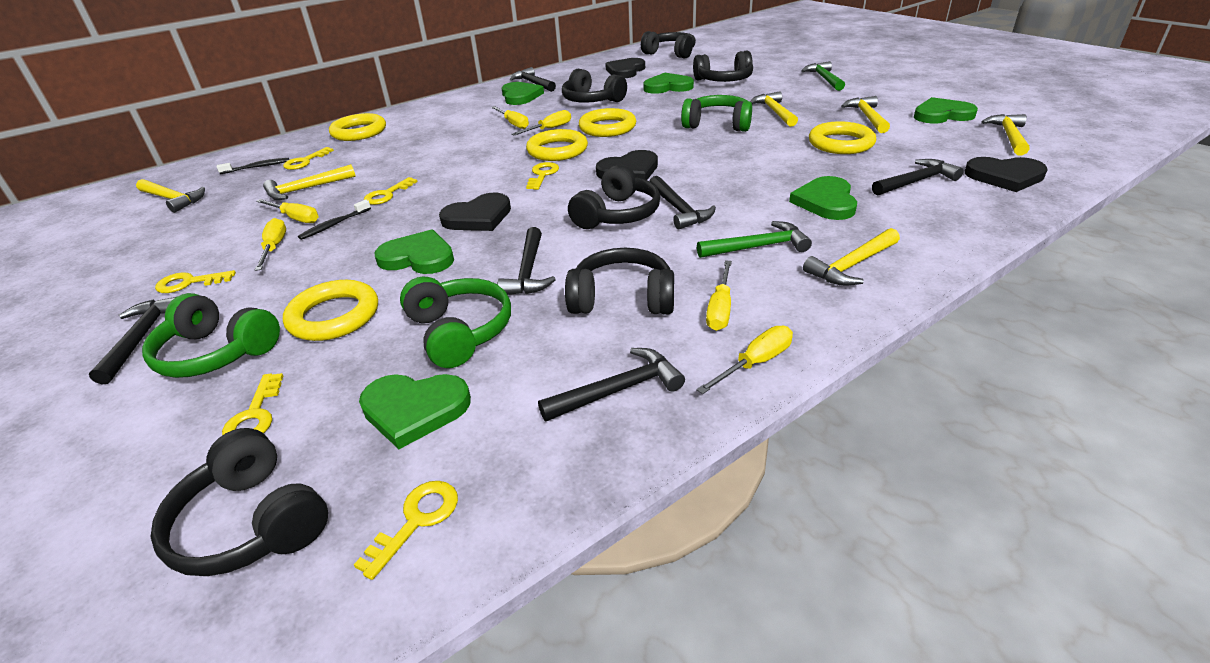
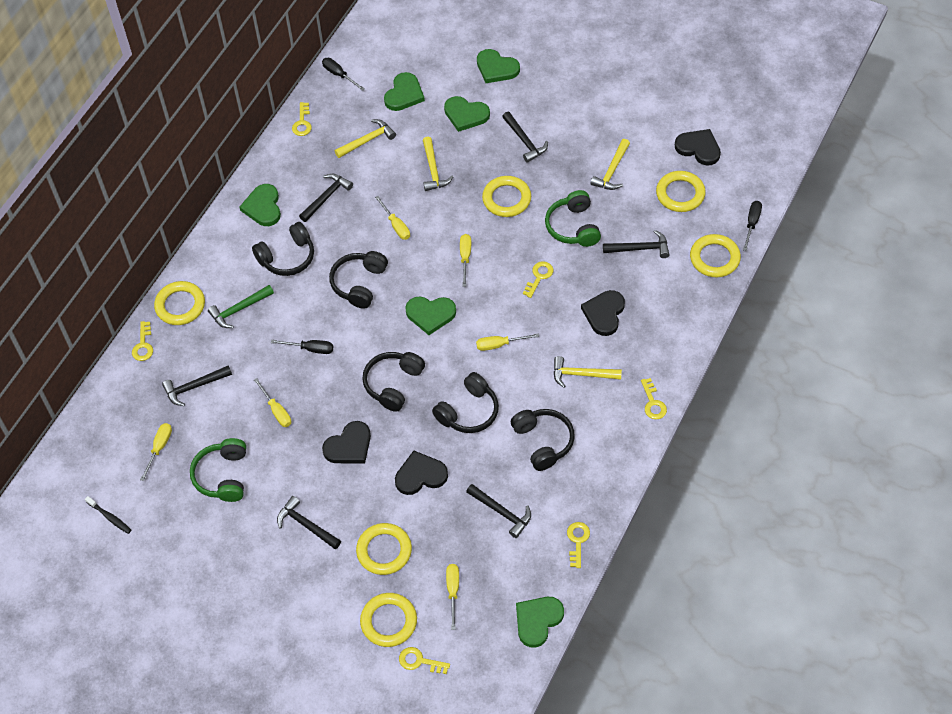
black headphones: [150,428,328,576] [562,69,627,103] [565,248,674,315] [568,164,660,229] [641,31,696,58] [693,51,753,82] = 6 -> [252,222,314,276] [329,251,388,309] [362,352,425,412] [432,372,499,433] [511,409,575,471] = 5
black screwdriver: none = 0 -> [271,340,333,354] [322,58,365,91] [743,201,762,251] = 3
black toothbrush: [217,158,289,174] [298,199,371,240] = 2 -> [85,496,131,534] = 1
green hammer: [697,221,812,258] [801,61,845,91] = 2 -> [208,285,274,328] = 1
green headphones: [142,293,280,378] [400,277,511,368] [681,95,752,132] = 3 -> [190,438,246,502] [545,190,601,247] = 2
yellow hammer: [136,179,205,213] [263,164,356,200] [750,91,798,127] [803,228,900,286] [841,96,890,133] [981,114,1029,156] = 6 -> [335,119,396,158] [423,137,453,191] [554,356,622,388] [590,139,630,190] = 4
yellow ring: [283,280,378,341] [329,113,386,141] [526,129,588,161] [579,108,636,137] [809,121,876,154] = 5 -> [154,281,205,325] [356,523,412,575] [360,593,417,647] [482,176,531,217] [656,171,706,212] [690,234,741,277] = 6

